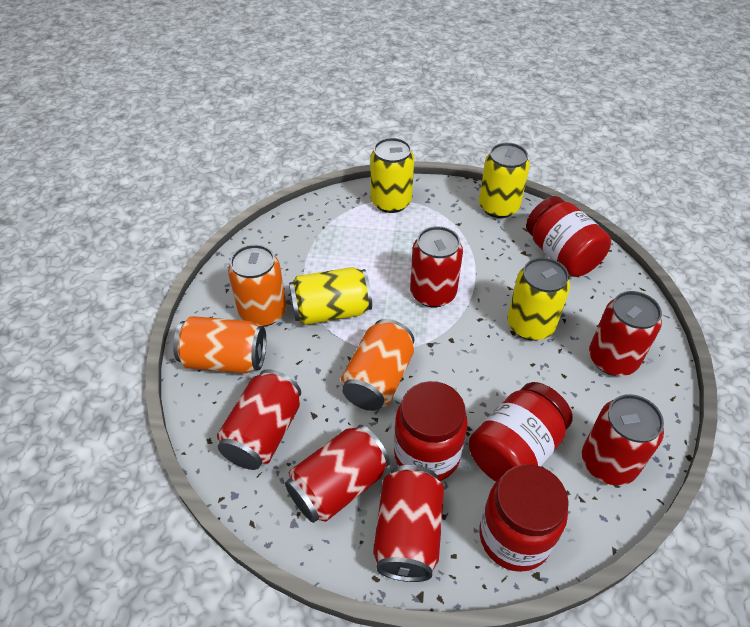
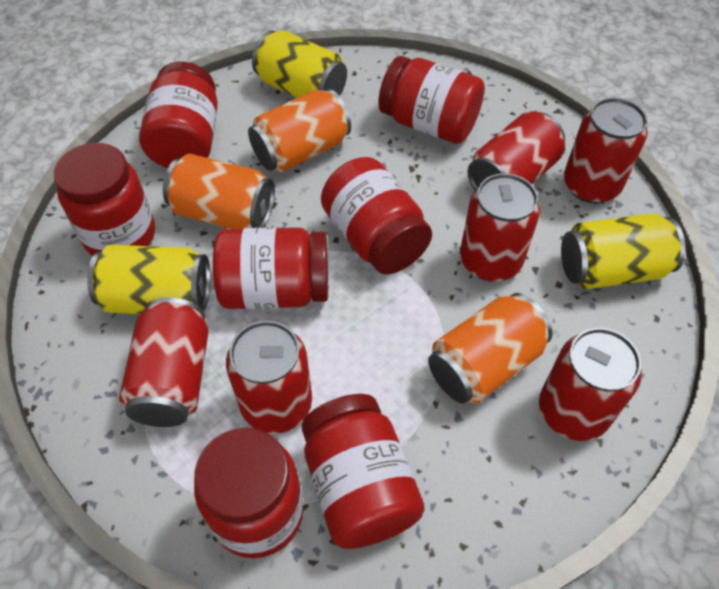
red jar: [394,381,468,481] [469,382,573,482] [479,464,569,572] [526,196,611,277] = 4 -> [54,143,155,256] [139,62,218,168] [194,428,304,558] [213,227,328,309] [302,394,425,549] [321,157,432,274] [378,56,485,144] = 7
yellow can: [289,267,372,325] [370,138,414,213] [479,143,530,218] [507,257,570,341] = 4 -> [87,245,211,314] [252,30,347,98] [561,213,686,289] = 3

